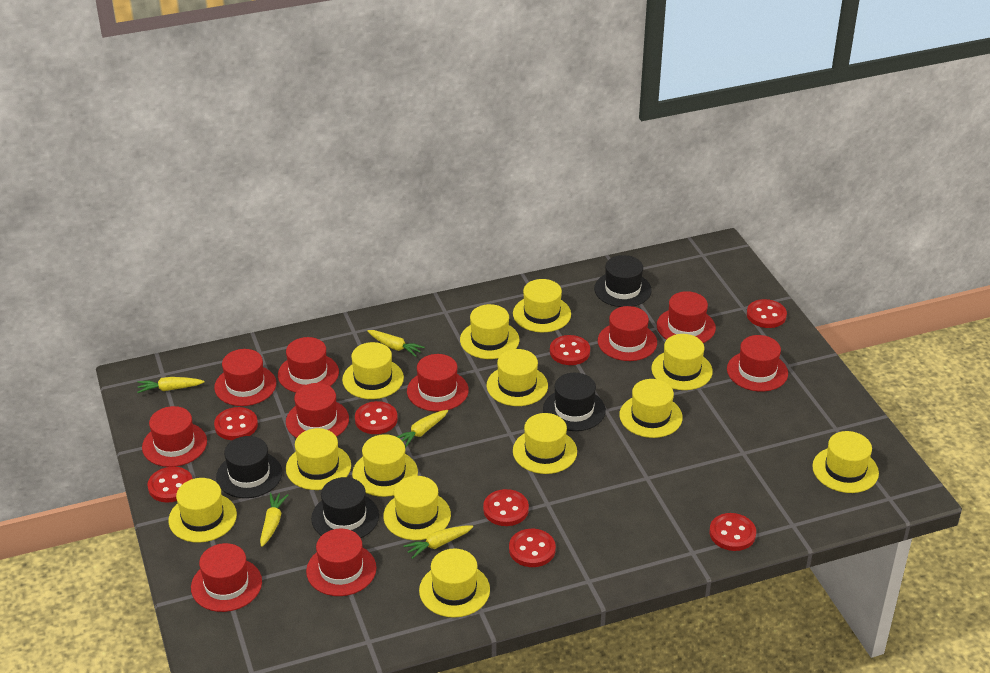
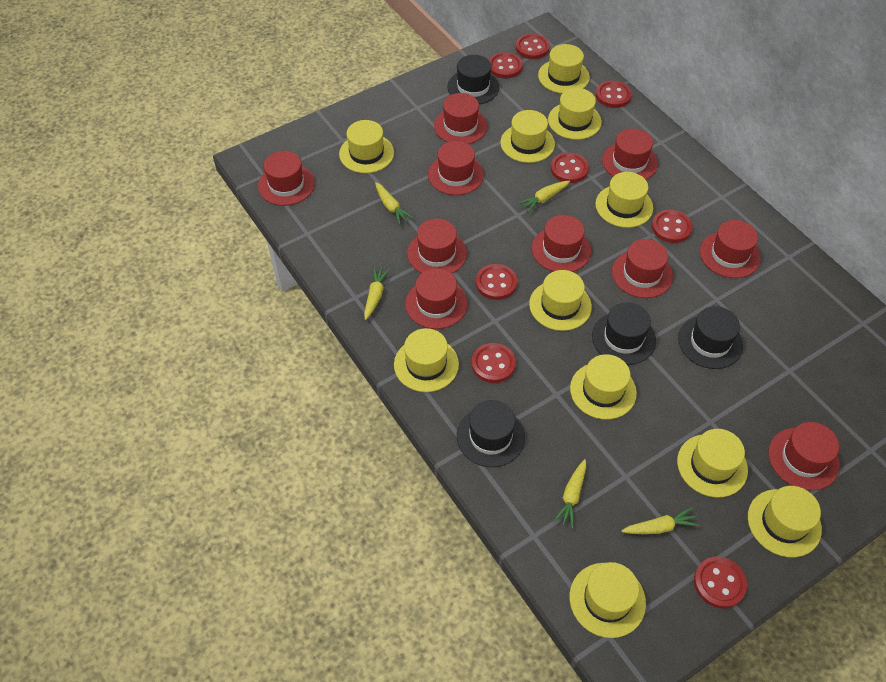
yellow hat: [169,478,237,543] [286,428,351,490] [342,342,404,399] [352,434,418,497] [383,476,451,540] [419,549,490,618] [460,304,519,359] [487,349,548,406] [513,279,571,332] [513,413,577,474] [619,379,683,438] [651,334,713,390] [812,431,879,493] = 13 -> [339,120,394,173] [394,328,459,392] [500,110,555,163] [529,270,592,331] [538,44,590,93] [548,88,602,140] [570,354,637,419] [570,562,646,638] [595,172,653,228] [677,429,748,498] [748,486,822,557] = 11

